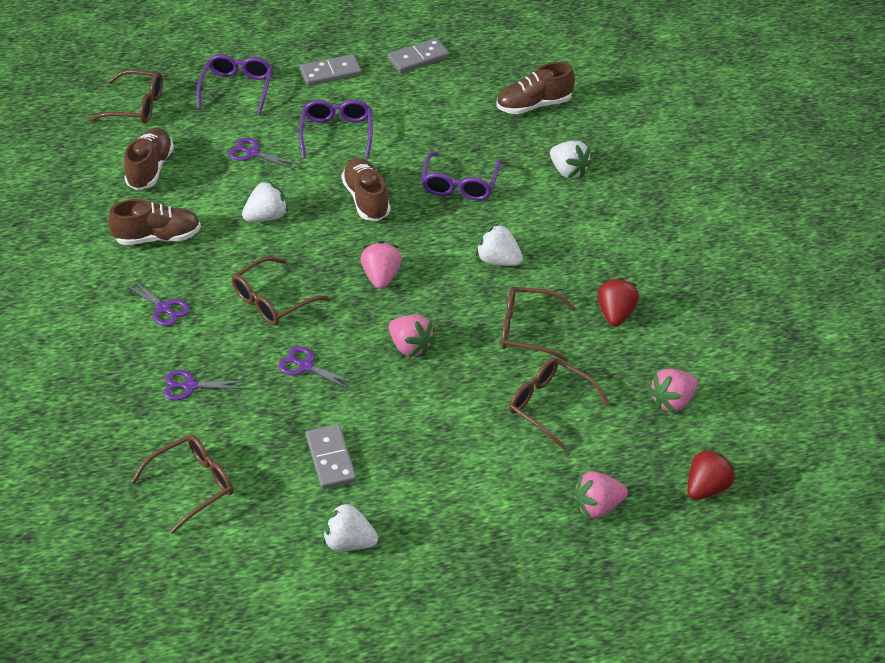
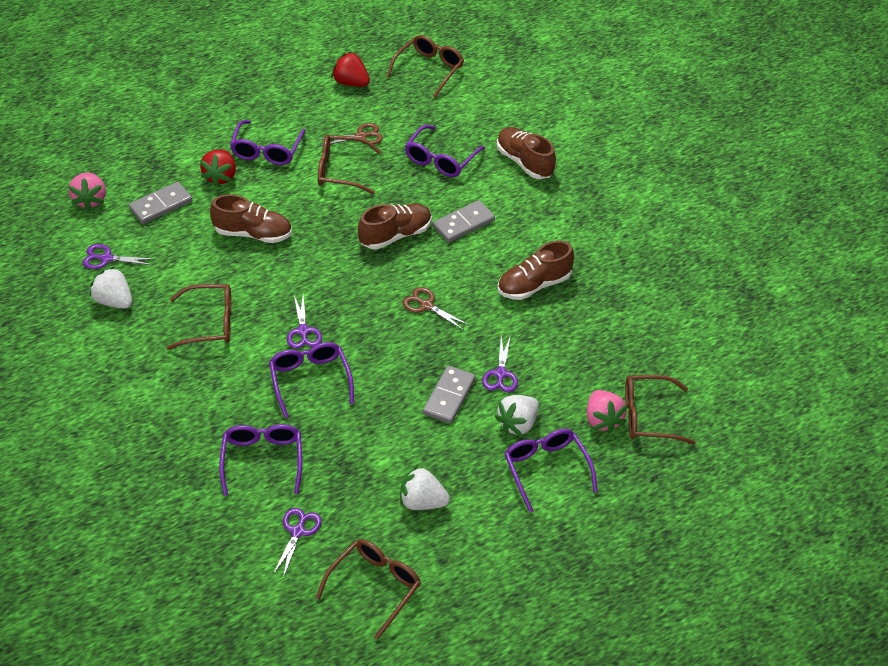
brown scissors: none = 0 -> [317,123,383,146] [403,287,470,330] = 2
pink strawberry: [361,241,402,289] [388,315,436,357] [573,472,628,519] [648,369,697,413] = 4 -> [69,172,106,211] [587,390,627,434] = 2
purple glasses: [197,54,273,114] [299,100,373,158] [421,152,501,200] = 3 -> [219,424,302,496] [230,120,306,165] [269,342,354,418] [405,125,485,177] [504,429,598,513] = 5
white strawberry: [242,180,288,222] [323,501,378,551] [476,223,523,266] [550,141,592,179] = 4 -> [89,266,132,309] [400,466,450,510] [495,395,539,436] = 3

